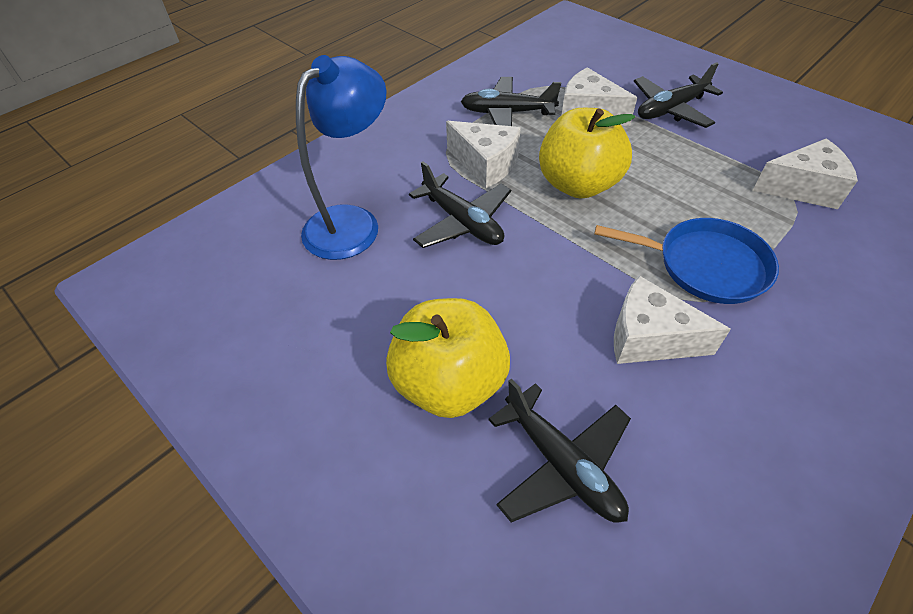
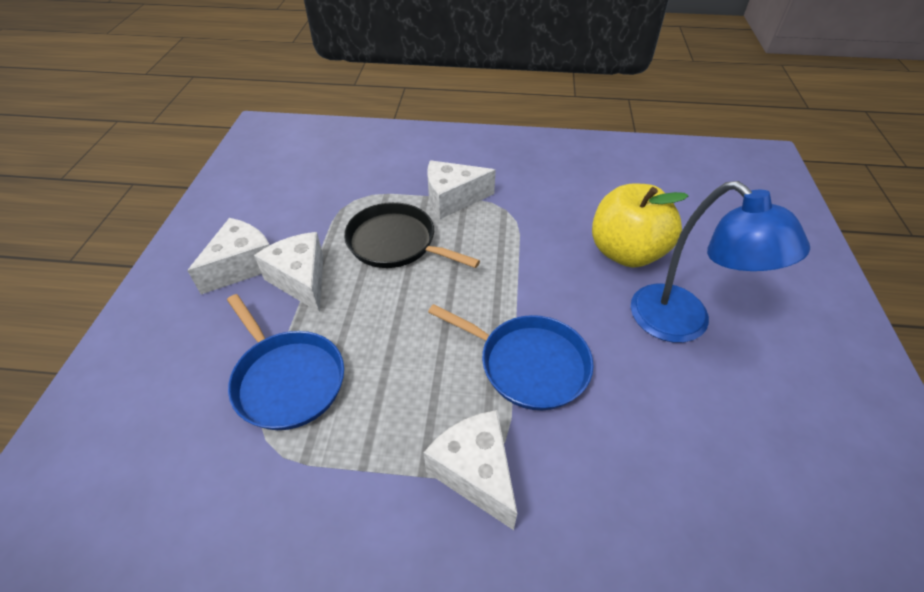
black pan: none = 0 -> [344,202,480,268] = 1
black plane: [409,161,511,248] [461,77,561,126] [488,378,631,522] [634,62,723,128] = 4 -> none = 0
blue pan: [594,218,779,304] = 1 -> [227,294,344,430] [428,304,593,410] = 2
yellow apple: [386,298,510,418] [539,108,635,199] = 2 -> [592,183,688,268] = 1

